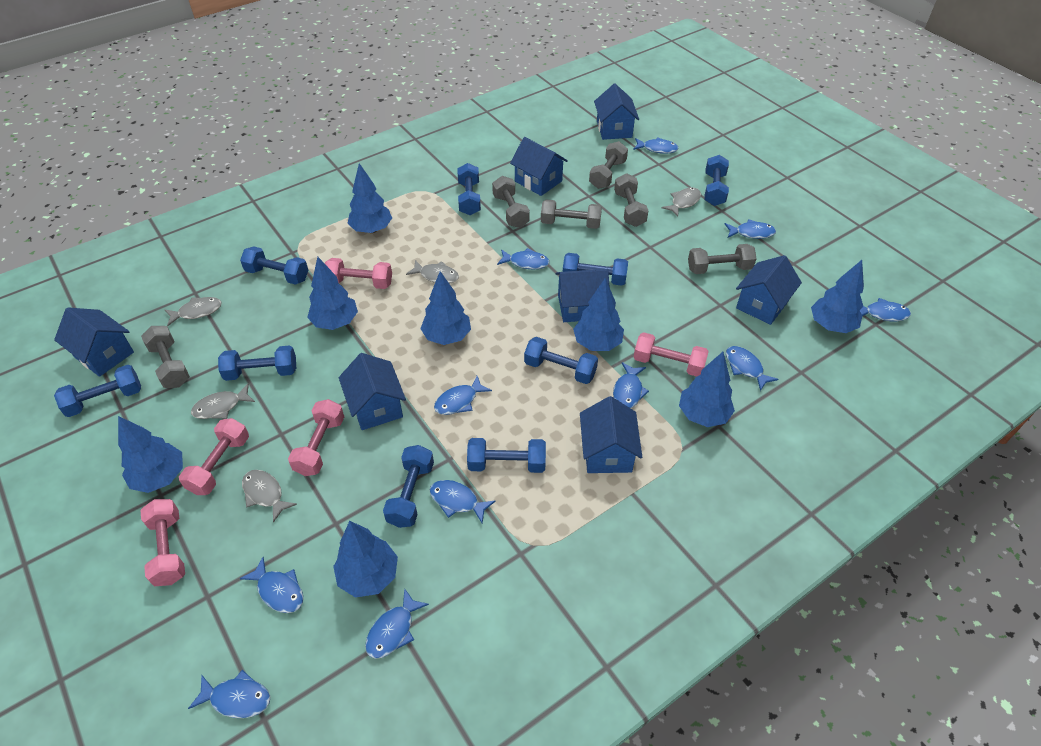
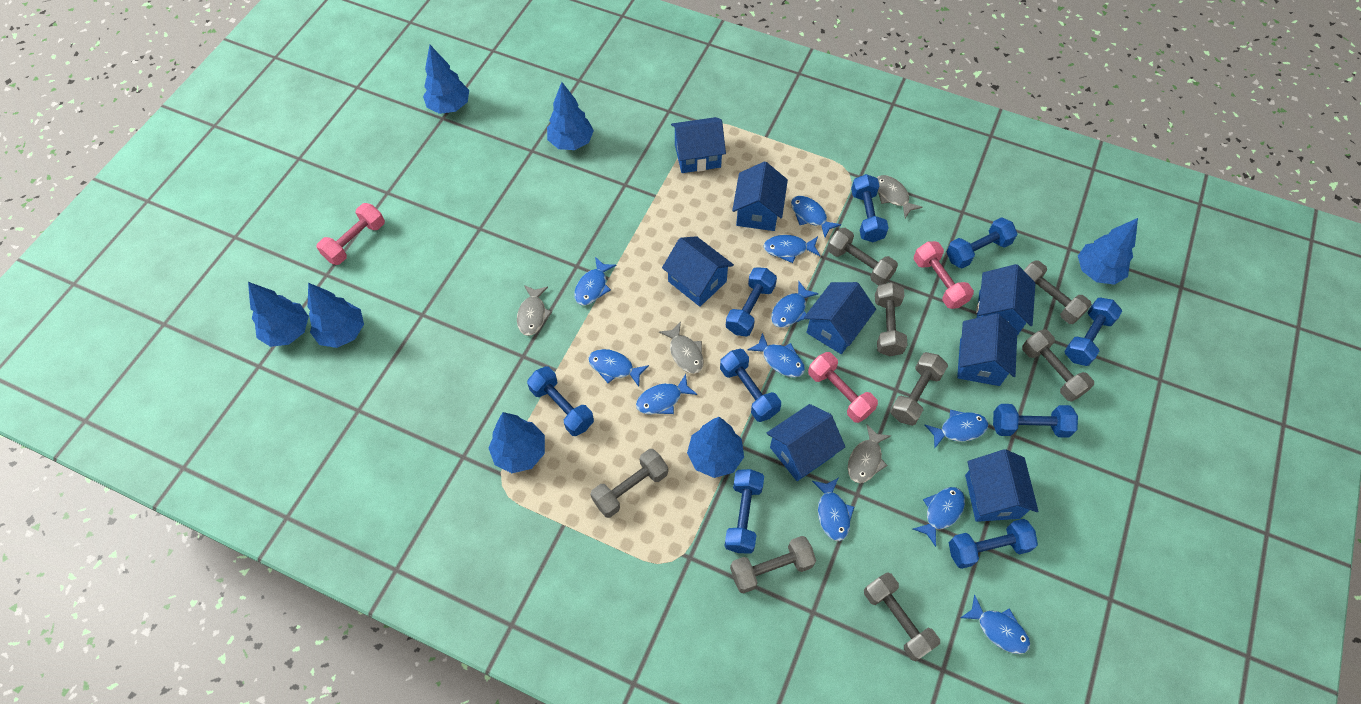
blue house: [54,307,134,377] [339,353,406,430] [510,137,568,196] [556,269,610,322] [580,396,642,473] [594,84,639,140] [736,255,802,325] = 7 -> [662,236,734,307] [671,117,726,173] [732,161,788,231] [767,404,845,481] [804,282,876,354] [957,313,1017,386] [965,449,1038,522] [976,264,1036,336] = 8
blue tree: [118,416,183,493] [307,257,358,330] [333,521,398,598] [347,163,392,233] [420,271,471,345] [573,278,624,351] [679,352,735,427] [811,260,864,333] = 8 -> [248,282,309,347] [307,283,364,348] [423,45,469,114] [489,412,545,473] [547,82,594,150] [687,417,744,478] [1078,218,1138,285] = 7
grey dumbbell: [141,326,190,388] [492,176,530,228] [541,200,602,229] [589,141,628,189] [614,173,648,227] [688,244,757,274] = 6 -> [590,449,668,518] [730,536,816,594] [827,228,898,286] [864,572,940,662] [875,282,907,356] [890,352,948,426] [1022,329,1094,402] [1024,260,1092,324] = 8
grey fish: [165,297,222,326] [191,384,255,419] [242,470,297,523] [406,260,459,284] [661,188,701,217] = 5 -> [517,285,552,336] [659,322,704,374] [848,425,891,483] [877,175,923,218] = 4
pink dumbbell: [141,499,185,586] [179,418,249,495] [288,399,344,476] [325,258,392,289] [633,332,709,376] = 5 -> [316,203,385,265] [808,352,878,423] [914,241,974,309] = 3

